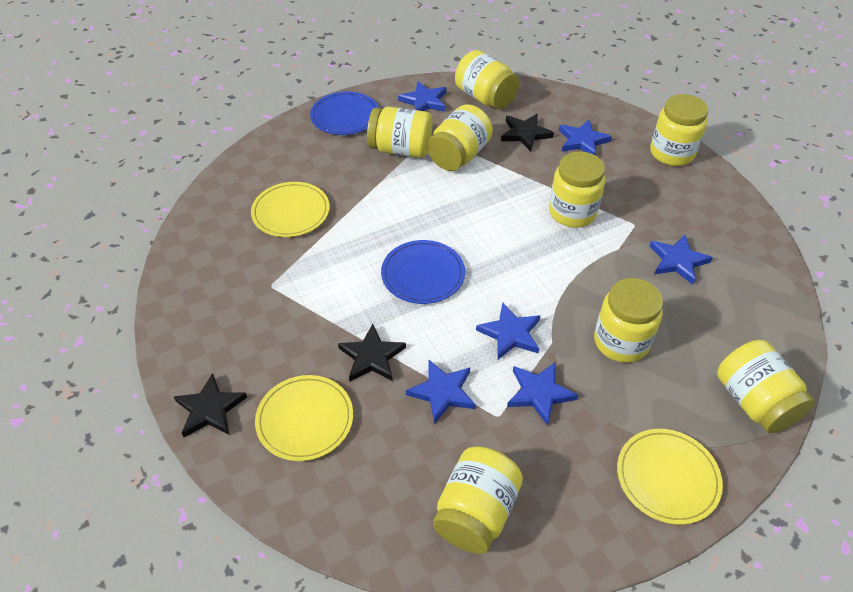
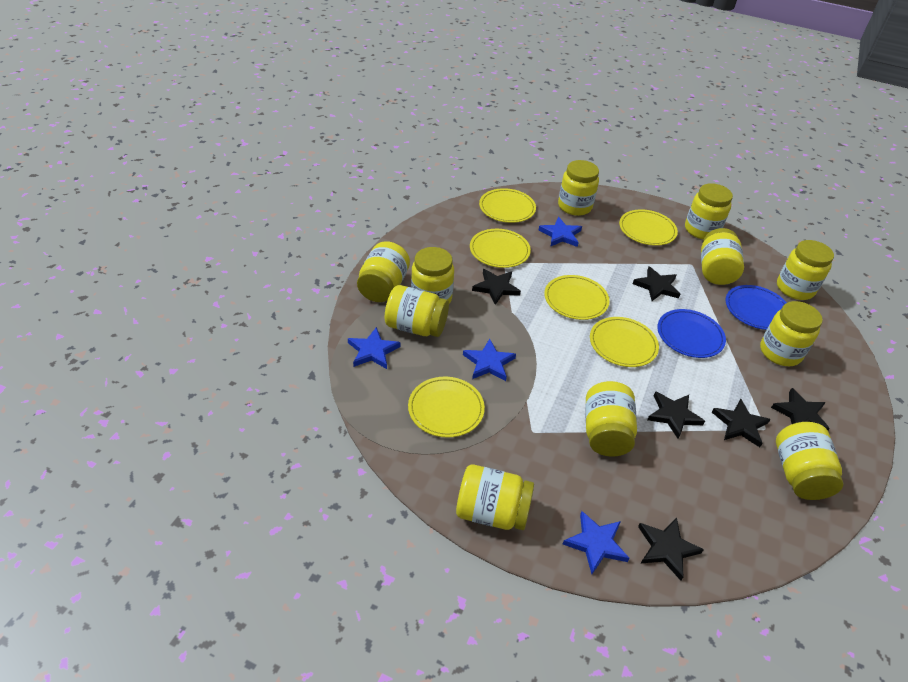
black star: [174,373,247,437] [338,324,406,381] [501,114,554,152] = 3 -> [472,269,521,305] [633,266,680,301] [638,517,704,581] [647,391,705,439] [712,399,771,447] [771,388,830,430] = 6
blue star: [398,81,446,112] [406,359,476,424] [476,303,541,359] [507,362,578,426] [559,120,612,155] [649,235,713,285] = 6 -> [348,327,401,369] [463,339,516,381] [539,217,582,247] [563,511,630,574] = 4
yellow jar: [367,107,432,158] [427,104,493,171] [433,446,523,554] [455,50,519,109] [549,151,605,228] [594,278,663,363] [650,94,708,166] [717,340,815,433] = 8 -> [357,241,410,302] [385,285,449,337] [411,247,454,304] [456,464,534,530] [558,160,599,216] [585,381,637,457] [685,183,733,240] [701,228,744,285] [760,301,823,366] [776,422,843,500] [777,240,834,300] = 11
yellow plate: [251,182,330,237] [255,375,353,461] [617,429,723,525] = 3 -> [408,377,485,438] [470,229,531,268] [479,188,536,223] [544,275,610,320] [590,317,659,367] [619,209,678,246] = 6

